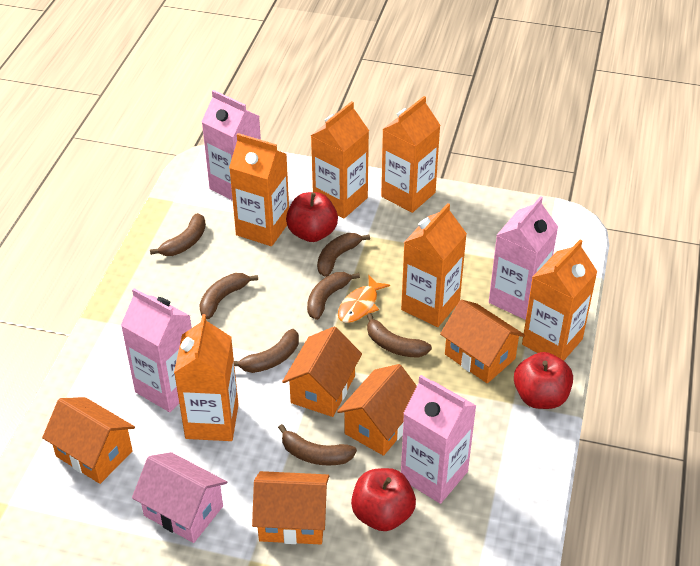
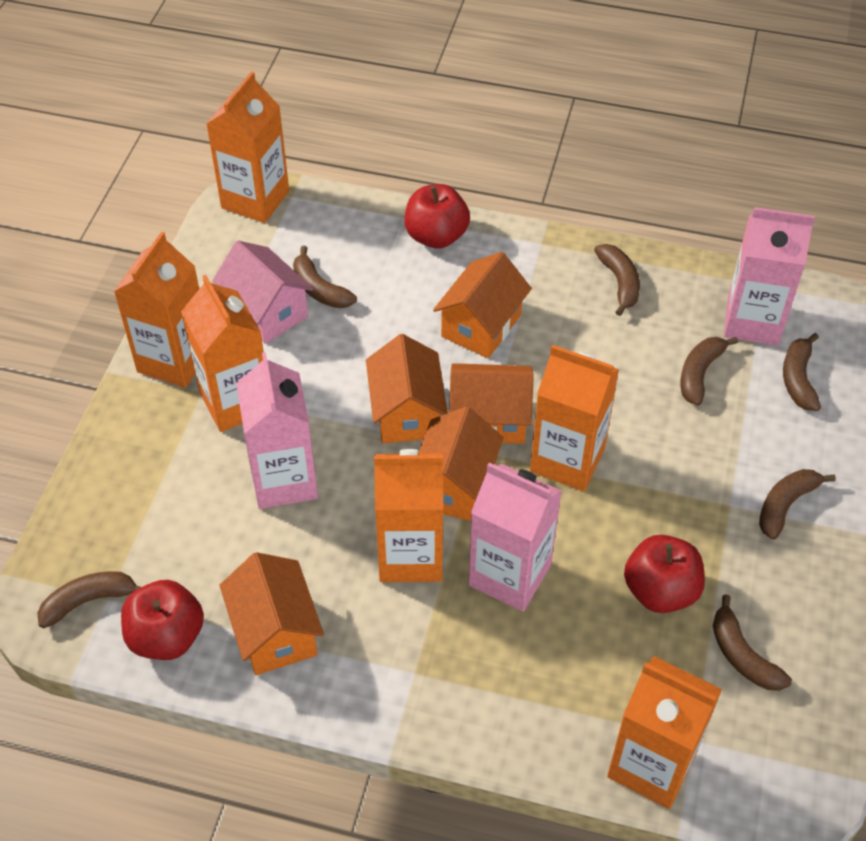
orange fish: [338,275,390,323] = 1 -> none = 0
pink carton: [121,288,192,412] [202,90,261,201] [401,375,477,504] [489,196,558,320] = 4 -> [236,352,318,509] [468,462,562,612] [724,207,815,346] = 3

